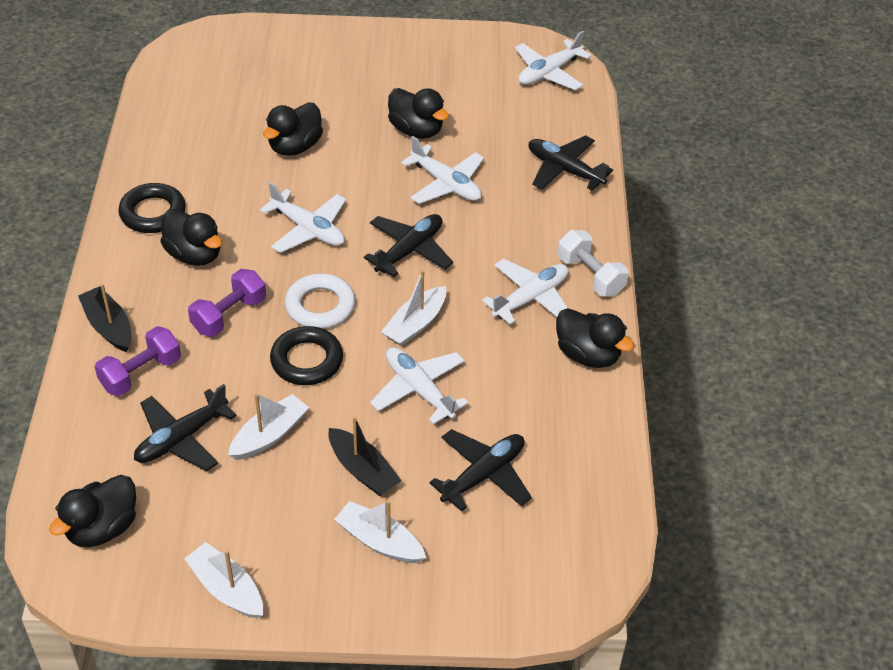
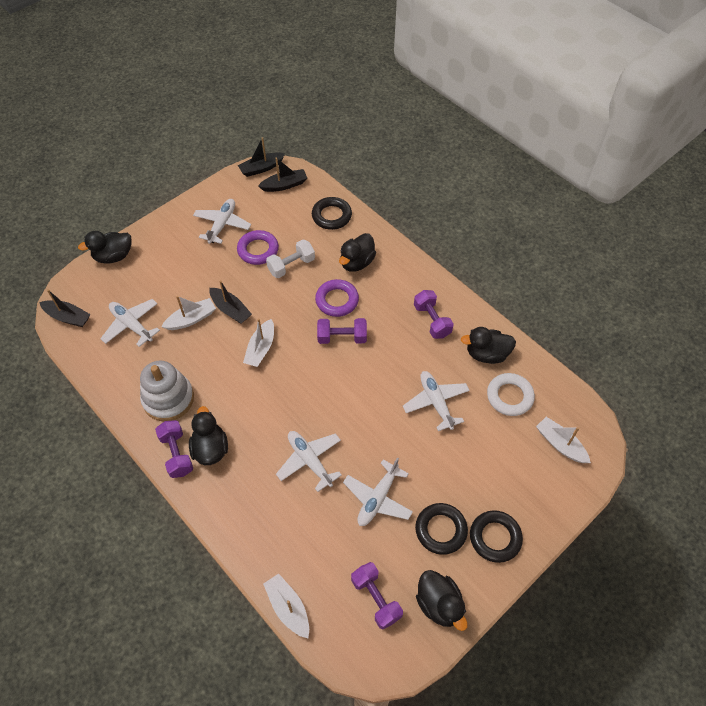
black boat: [78,283,131,352] [329,416,401,496] = 2 -> [39,289,91,327] [209,280,252,324] [238,137,285,177] [258,158,307,192] = 4
black plane: [134,384,237,471] [364,214,453,277] [429,429,532,512] [529,135,613,190] = 4 -> none = 0
black ring: [118,183,186,233] [270,326,343,385] = 2 -> [312,197,352,230] [415,503,468,555] [470,510,523,563] = 3
purple dumbbell: [95,326,181,396] [188,269,266,337] = 2 -> [155,420,193,478] [317,318,367,344] [351,562,403,629] [414,290,454,339] = 4
purple ring: none = 0 -> [237,230,279,265] [315,279,359,317] = 2
white stacking toy: none = 0 -> [140,361,194,422] = 1

